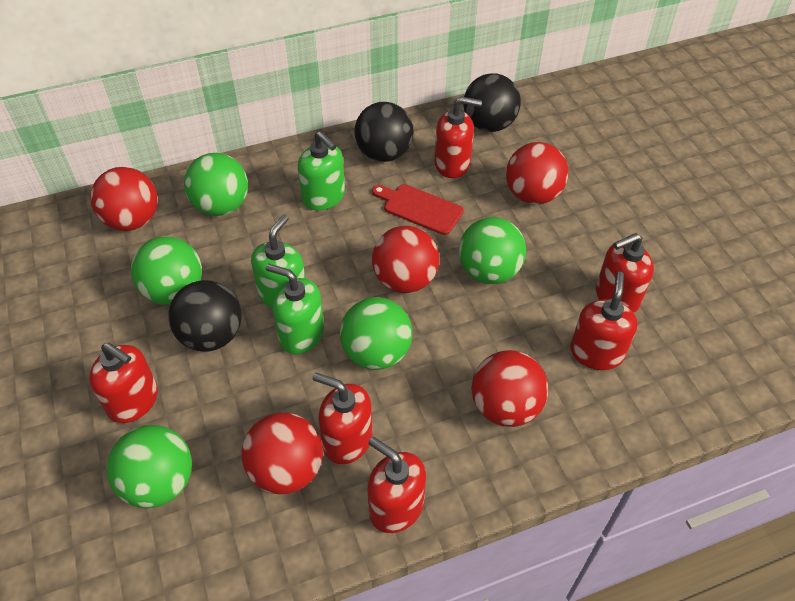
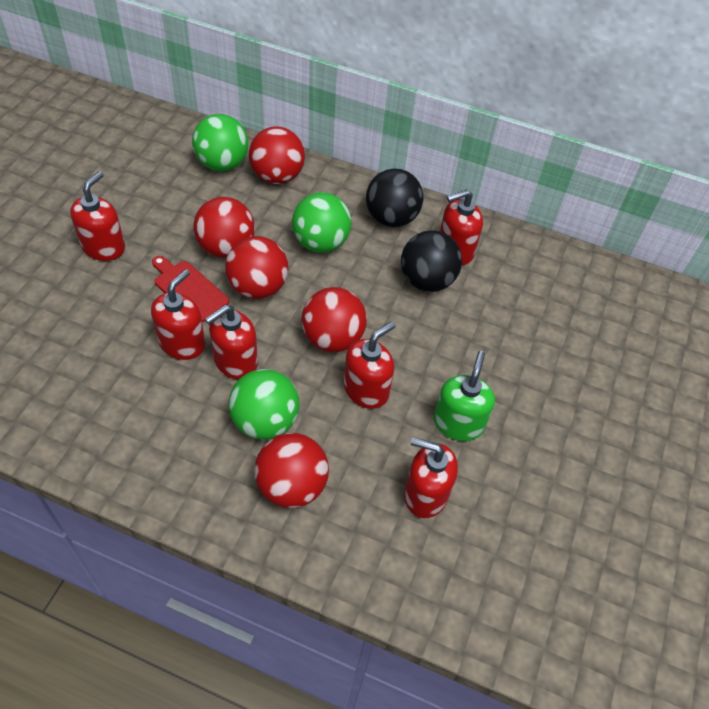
black ball: [168,280,242,352] [355,102,413,162] [463,73,521,132] = 3 -> [366,169,423,227] [401,230,462,292] = 2
green ball: [107,425,192,508] [131,236,202,305] [184,153,248,216] [340,297,412,370] [459,217,526,284] = 5 -> [192,114,248,171] [229,369,300,440] [292,192,351,253] = 3
green soap dispenser: [251,215,305,308] [266,264,324,354] [298,131,345,210] = 3 -> [434,351,495,441] = 1

